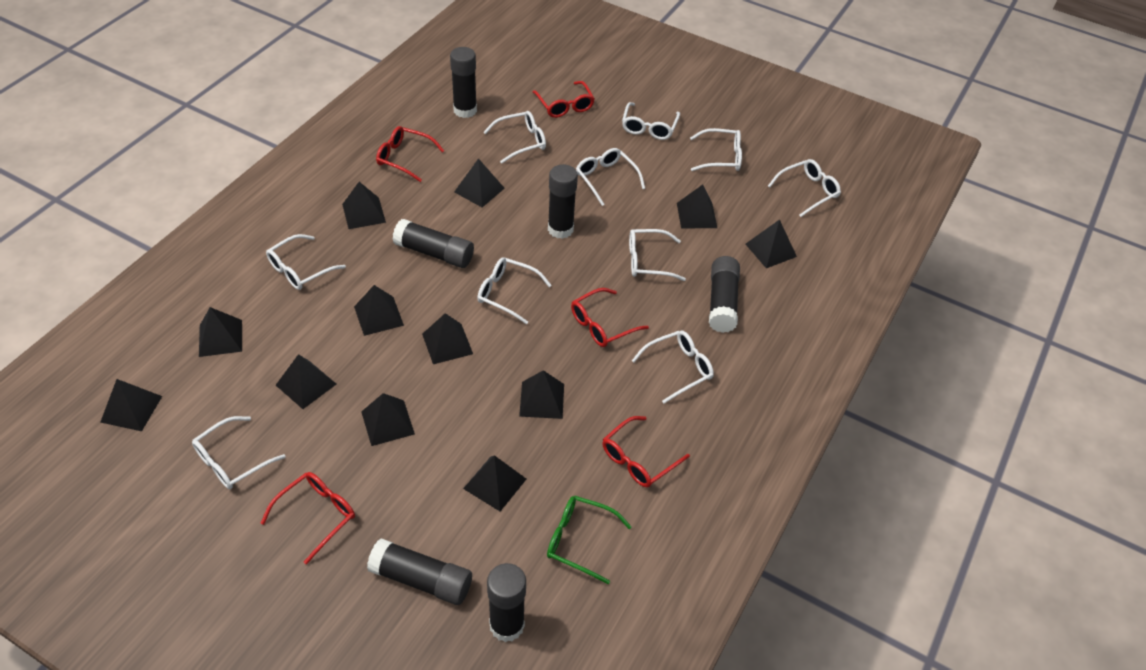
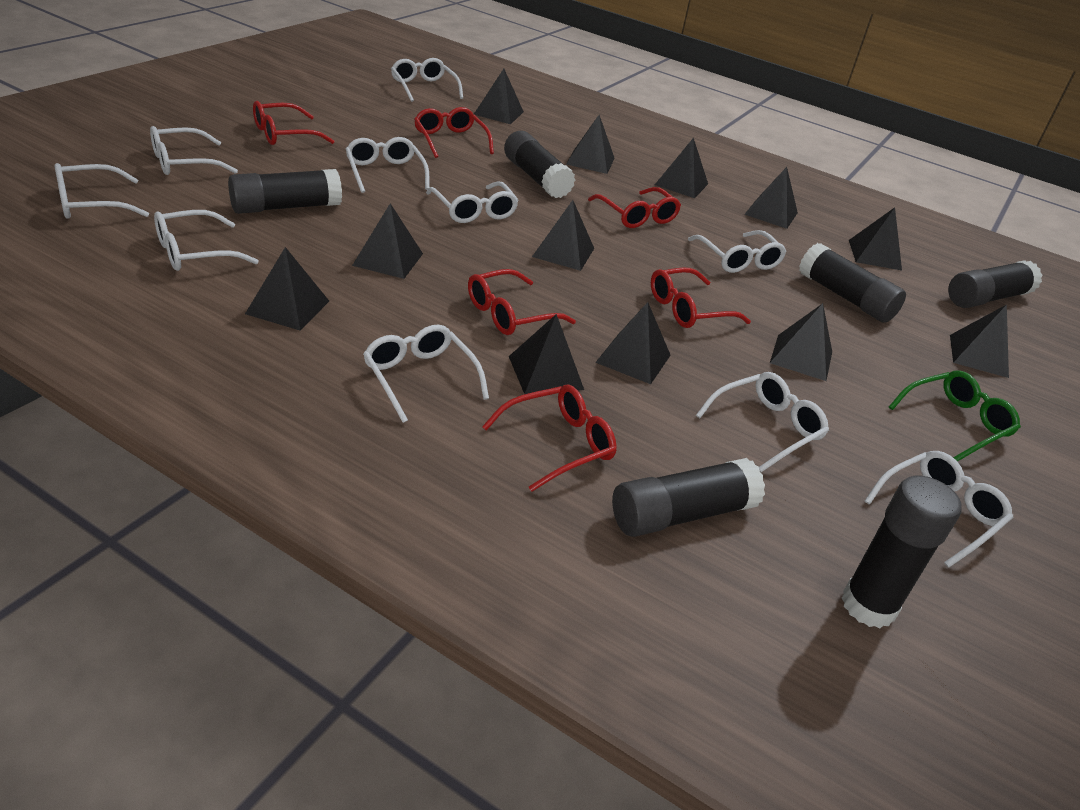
red glasses: [260,472,355,565] [376,126,444,182] [532,81,595,118] [571,288,649,347] [602,416,690,488] = 5 -> [253,101,334,145] [414,107,494,158] [468,269,576,335] [482,385,617,492] [588,187,681,228] [651,268,751,328] = 6

